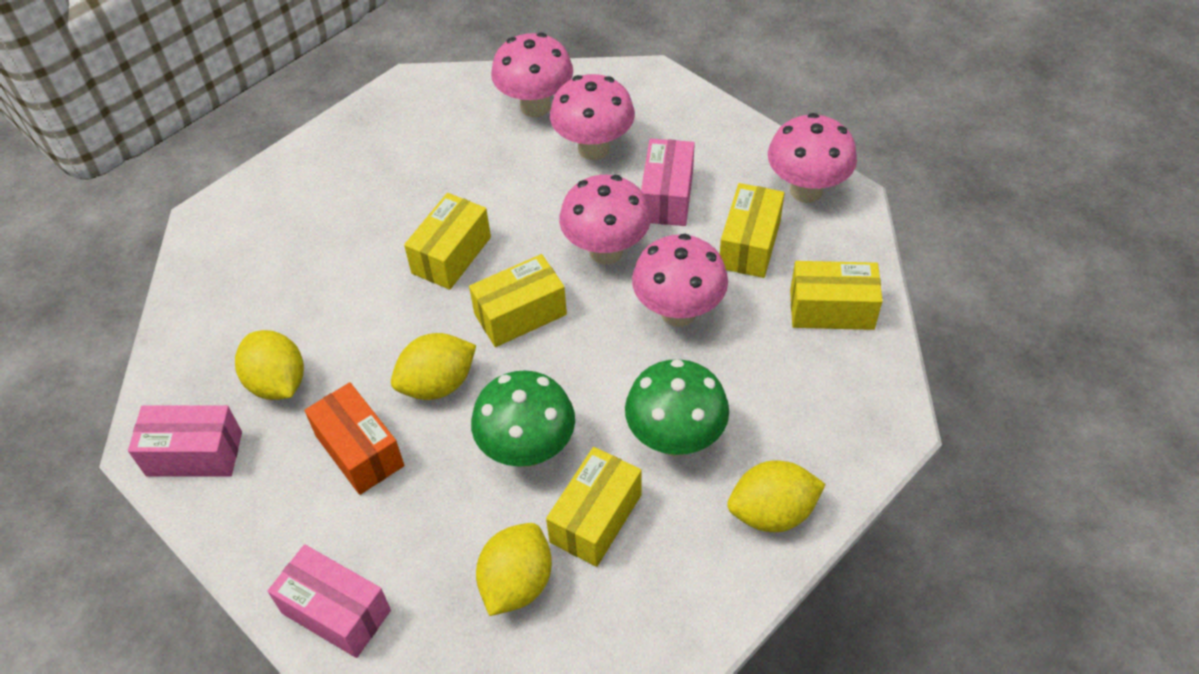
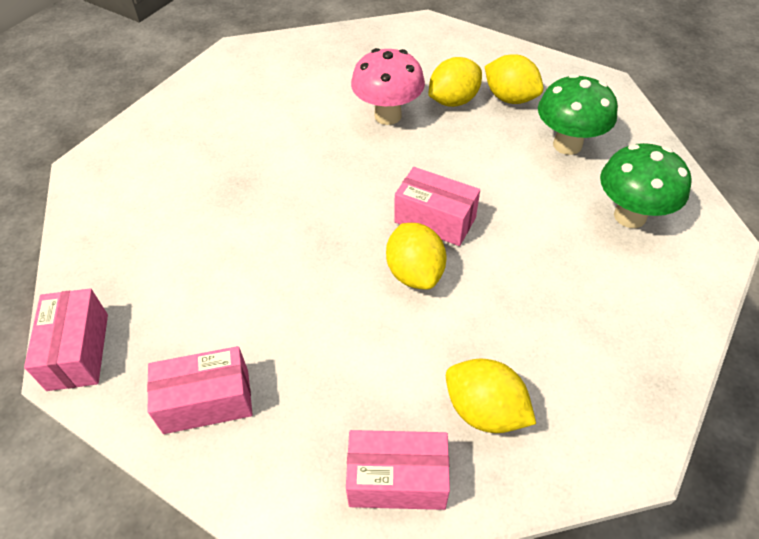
orange box: [304,382,404,495] = 1 -> none = 0
pink box: [128,405,242,476] [268,544,391,658] [641,139,695,226] = 3 -> [24,288,108,391] [147,346,253,434] [346,430,450,510] [394,167,480,246] = 4
pink mushroom: [491,33,573,117] [550,74,635,160] [559,175,651,265] [632,234,728,327] [768,113,857,203] = 5 -> [351,48,425,125] = 1
yellow box: [404,193,491,290] [469,254,567,347] [546,447,642,567] [720,183,785,278] [790,261,882,330] = 5 -> none = 0

